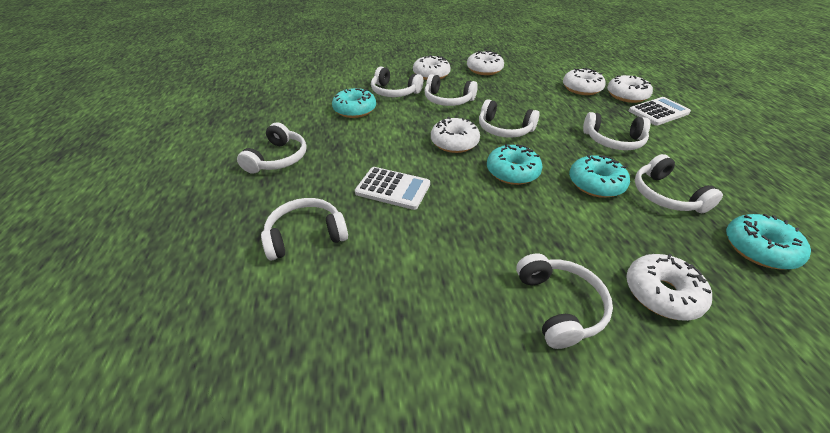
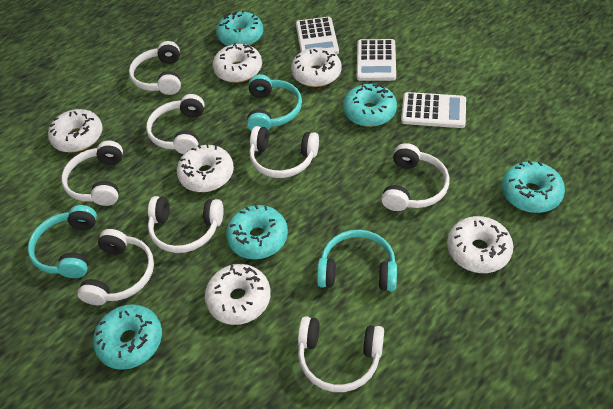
turquoise donut: [332,88,376,118] [487,144,543,185] [569,155,630,198] [726,214,811,270] = 4 -> [93,304,162,370] [216,10,263,46] [226,205,288,259] [343,84,397,127] [502,160,565,213] = 5
turquoise headphones: none = 0 -> [28,205,97,278] [247,74,302,131] [317,230,397,291] = 3
white calculator: [355,167,430,210] [629,97,691,126] = 2 -> [296,17,339,55] [357,39,396,81] [401,92,466,128] = 3

